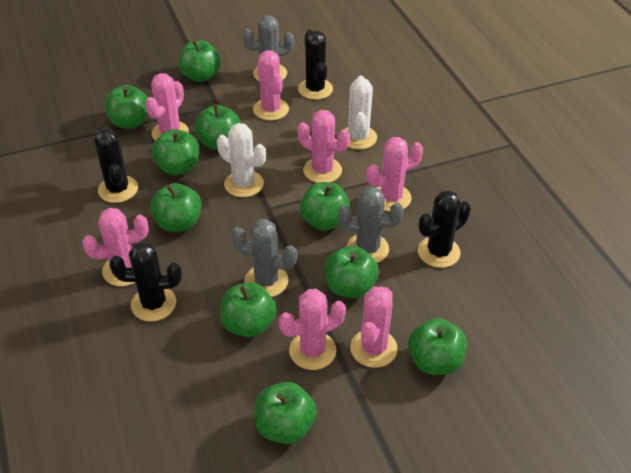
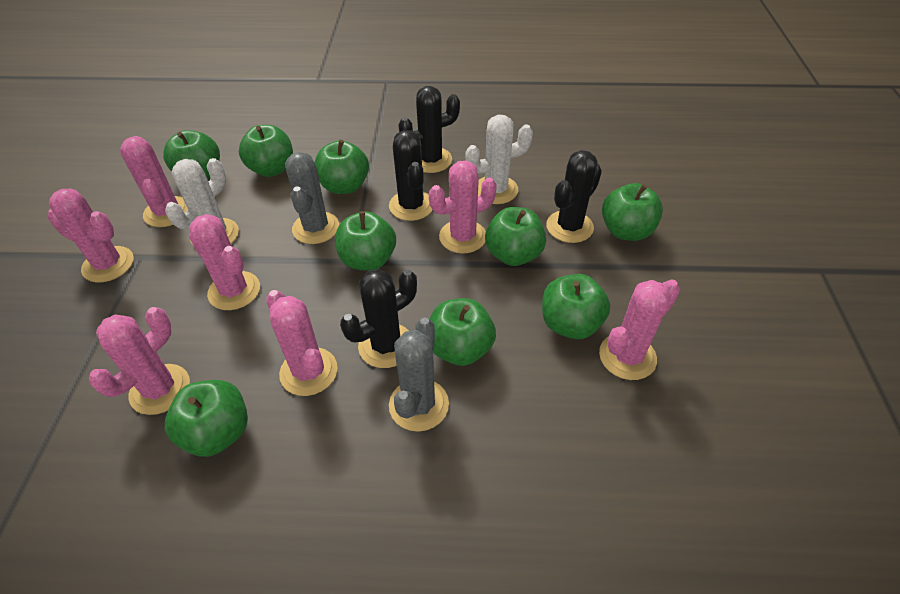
green apple: [105,85,148,129] [150,183,202,232] [152,129,199,175] [178,40,221,82] [195,104,240,150] [220,282,276,337] [255,382,317,444] [300,182,350,231] [325,246,379,298] [408,318,467,375] = 10 -> [163,130,220,180] [165,380,248,457] [239,125,293,177] [314,140,369,194] [335,211,396,271] [430,298,496,366] [485,207,546,266] [542,274,610,339] [602,183,663,241] = 9
grey cactus: [231,219,297,297] [243,15,294,82] [338,187,404,263] = 3 -> [285,152,339,244] [389,318,449,432] = 2

